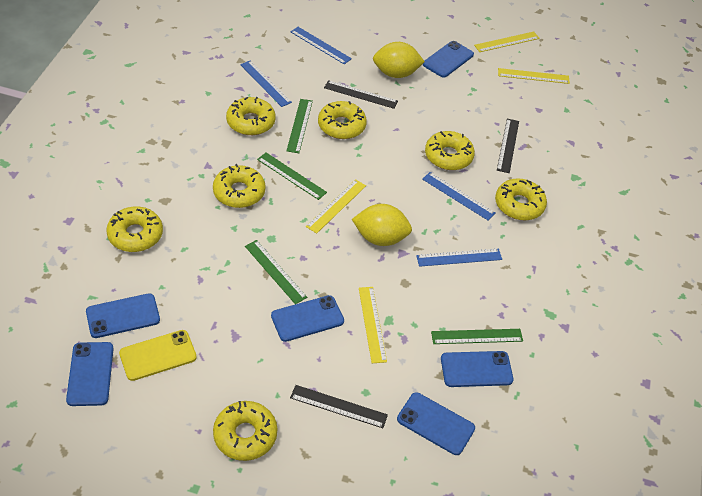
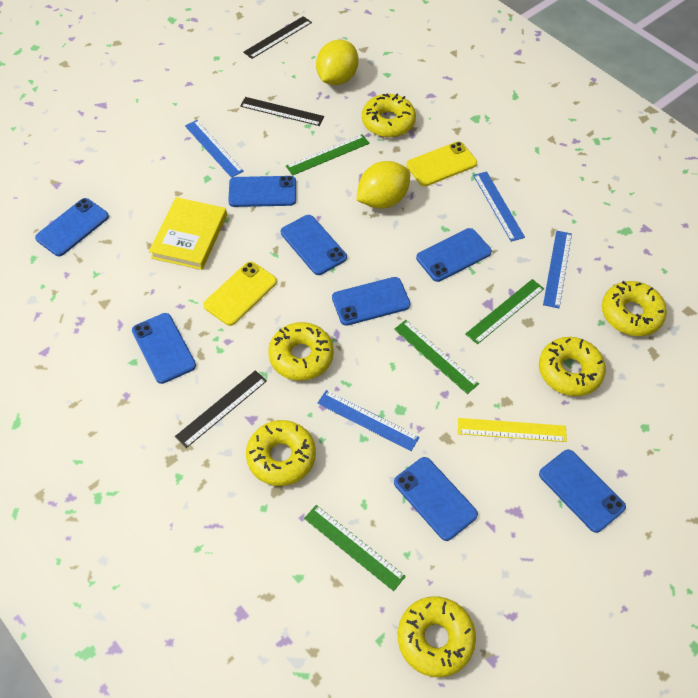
blue phone: [66,342,114,406] [86,293,160,338] [271,295,344,342] [397,392,475,455] [423,41,474,78] [441,351,513,387] = 6 -> [35,198,109,256] [132,313,196,384] [228,176,296,207] [281,215,347,275] [332,277,410,326] [394,457,478,541] [416,228,492,282] [539,449,626,533] = 8
yellow book: none = 0 -> [149,197,227,270] = 1
yellow donut: [106,206,163,252] [213,164,266,208] [213,401,277,461] [226,97,275,135] [318,101,367,139] [425,131,475,170] [495,179,547,220] = 7 -> [246,420,316,486] [268,322,334,381] [362,94,416,137] [398,597,476,677] [539,337,606,396] [602,281,667,336] = 6
yellow phone: [119,330,197,381] = 1 -> [203,262,277,326] [406,142,477,186] = 2
yellow ruler: [306,179,366,234] [359,287,387,363] [474,32,540,52] [498,68,570,84] = 4 -> [458,418,567,442] = 1

